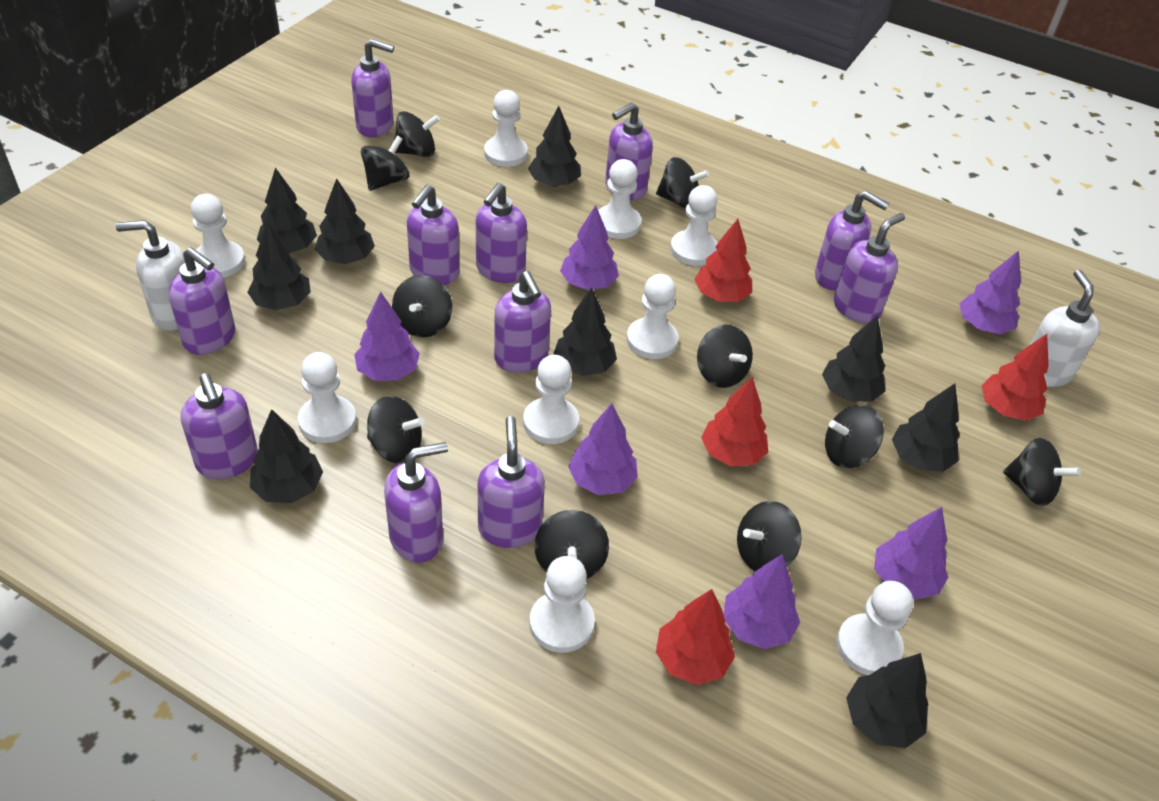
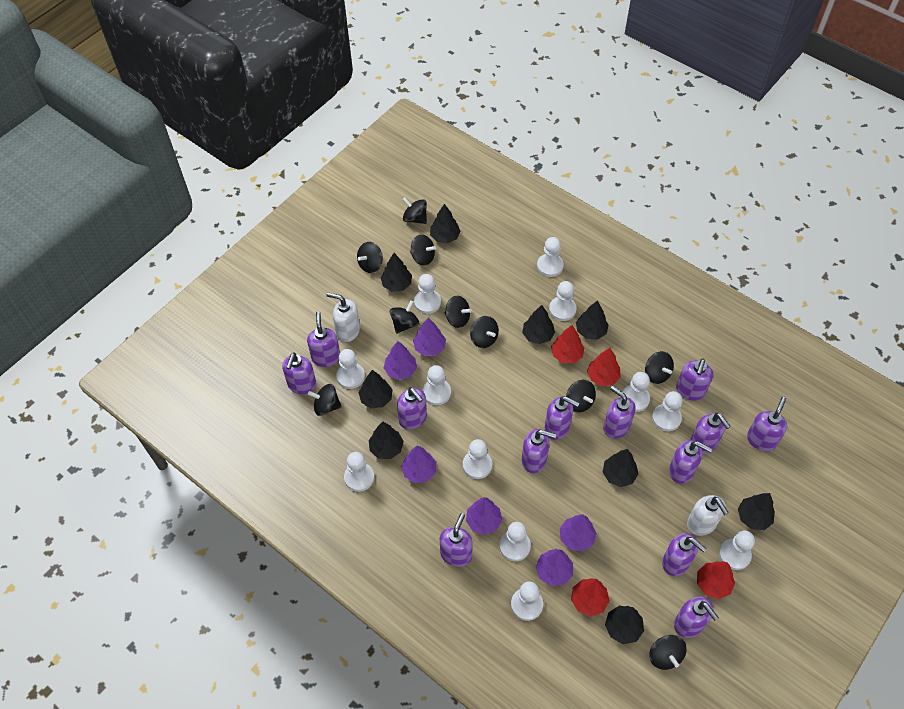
purple soap dispenser: [169,247,235,355] [181,373,258,479] [351,39,394,137] [384,442,448,563] [407,185,460,285] [476,183,527,283] [478,416,545,548] [494,271,551,373] [605,102,653,200] [815,191,889,290] [834,213,905,323] = 11 -> [282,352,316,394] [307,311,340,367] [397,388,427,430] [440,513,473,567] [522,429,556,473] [545,396,580,440] [603,386,636,439] [662,533,707,576] [669,440,712,484] [674,596,719,638] [676,359,713,401] [690,413,731,454] [747,397,787,451] = 13
white pawn: [191,194,245,278] [298,352,356,443] [484,90,528,167] [523,355,579,444] [529,556,595,653] [598,159,642,239] [626,274,679,359] [670,185,718,266] [837,581,913,675] = 9 -> [336,349,365,389] [344,452,374,492] [414,274,441,314] [423,365,451,405] [463,439,492,479] [499,522,531,561] [511,581,543,621] [537,237,564,277] [549,281,577,321] [622,372,650,412] [652,391,683,431] [719,531,755,570] = 12

